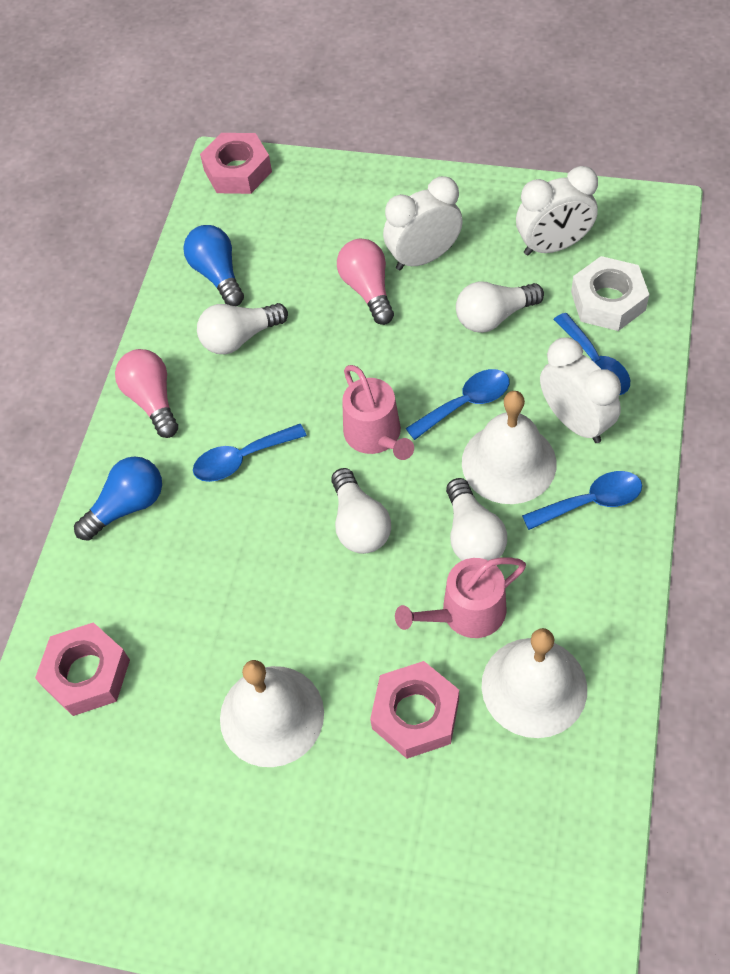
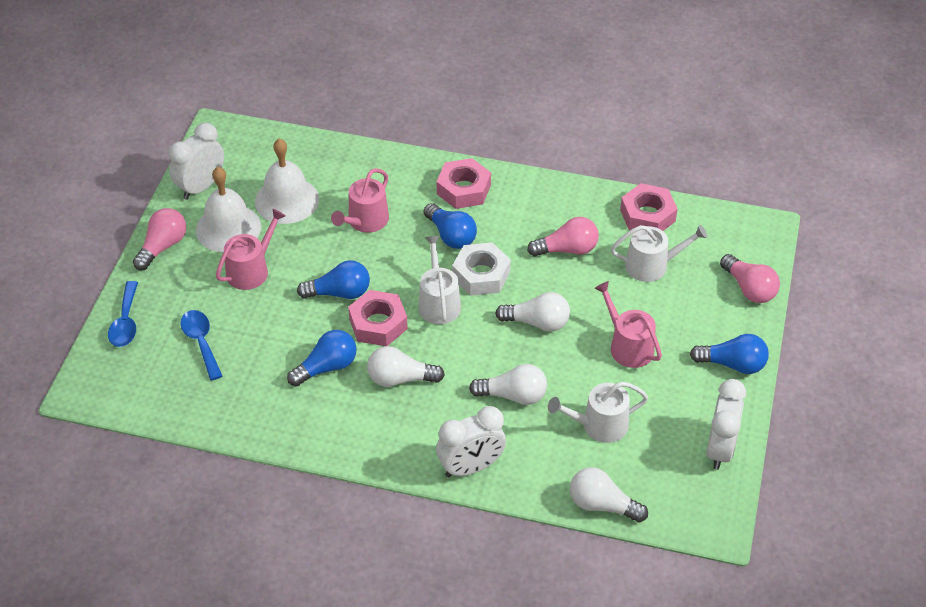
blue light bulb: [74,456,162,541] [183,225,244,306] = 2 -> [287,330,357,387] [297,260,370,299] [424,203,477,249] [690,334,769,374] = 4
blue spoon: [193,424,307,482] [405,369,509,440] [522,471,642,530] [553,313,630,395] = 4 -> [108,281,138,347] [180,310,222,380] = 2
pink light bulb: [115,349,178,438] [337,239,394,325] = 2 -> [133,208,186,270] [527,217,599,257] [720,254,780,303] = 3
pink watering can: [342,365,414,460] [395,557,526,638] = 2 -> [216,209,286,290] [331,168,389,233] [595,281,662,368] = 3
white bell: [220,660,324,767] [462,391,557,504] [482,628,587,738] = 3 -> [196,167,261,253] [255,138,319,224] = 2
white watering can: none = 0 -> [419,236,461,324] [548,382,648,443] [611,225,708,282] = 3

